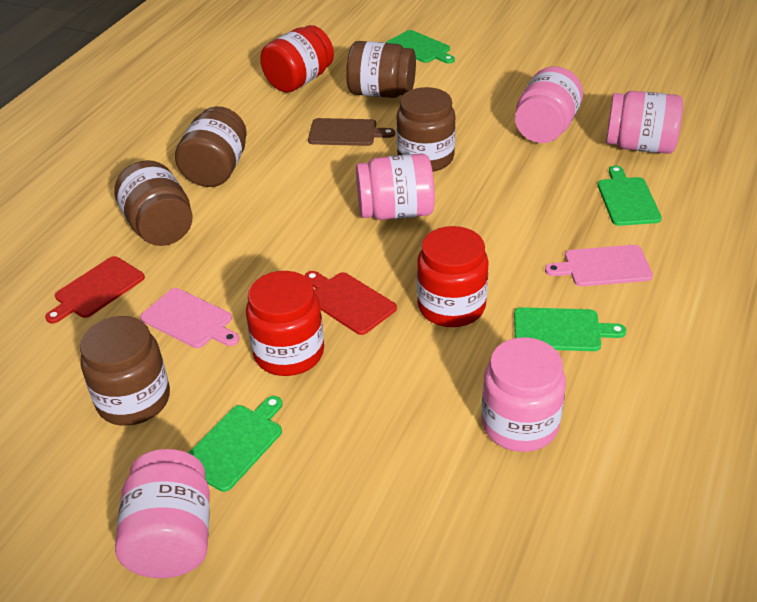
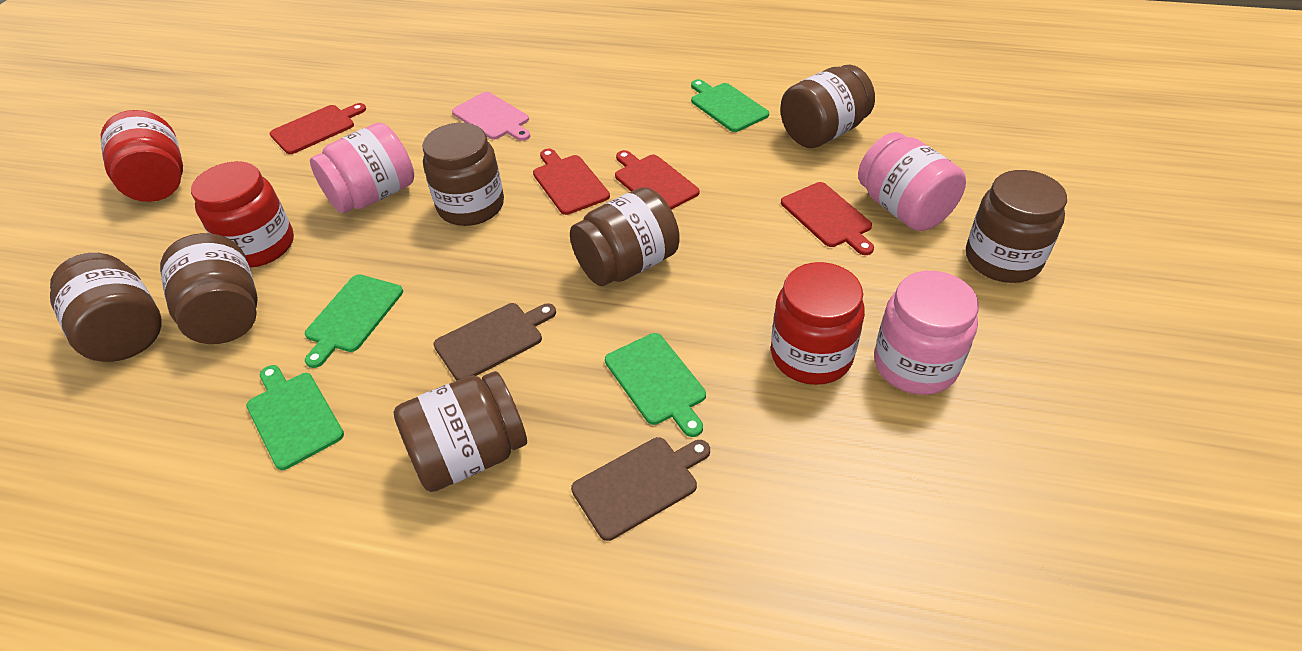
brown cutting board: [308,118,395,146] = 1 -> [433,303,556,380] [571,437,710,541] = 2
brown jar: [80,316,170,426] [114,160,193,246] [175,106,247,187] [346,41,416,98] [396,87,456,172] = 5 -> [50,253,161,362] [160,233,258,344] [394,371,527,492] [423,123,504,226] [570,187,680,286] [780,65,875,148] [966,170,1067,283] = 7
pink cutting board: [140,288,239,348] [545,245,653,286] = 2 -> [452,92,530,141] = 1
pink jar: [115,449,210,578] [356,153,435,220] [482,337,566,452] [515,66,583,143] [606,91,683,154] = 5 -> [310,123,414,213] [858,132,966,231] [874,271,979,395] = 3
red cutting board: [45,256,145,323] [304,271,397,335] = 2 -> [269,103,366,154] [533,149,610,215] [615,150,700,210] [781,182,874,255] = 4

